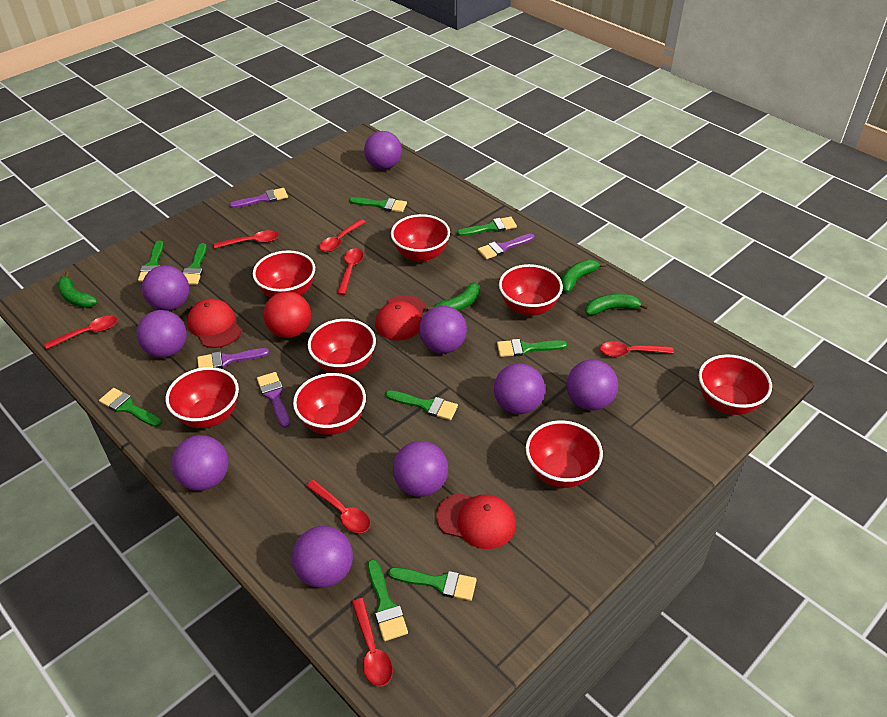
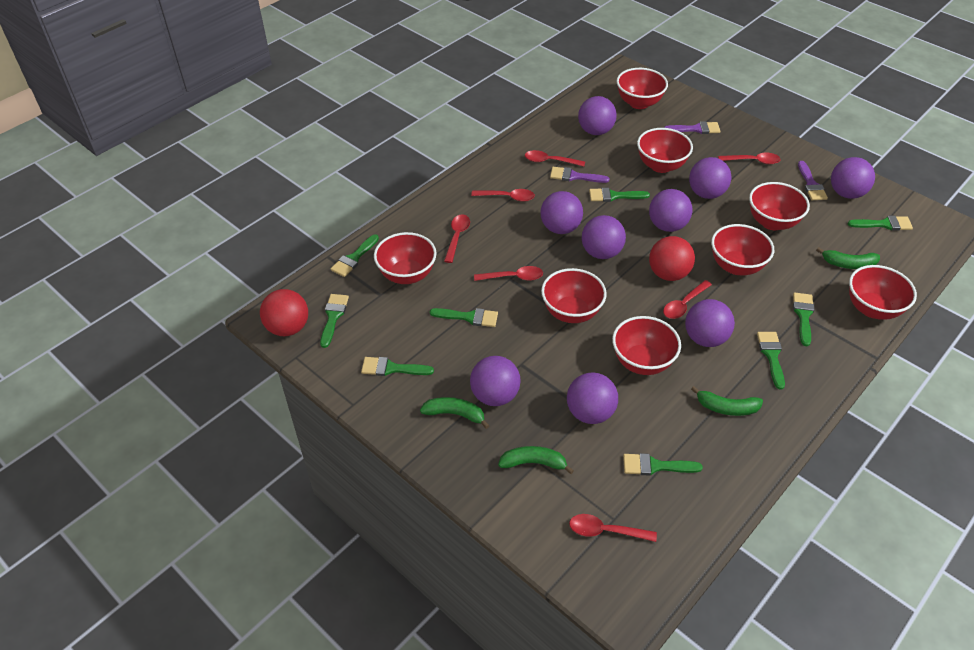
purple brush: [197,348,269,369] [229,188,288,208] [257,372,290,428] [478,234,535,259] = 4 -> [550,167,610,183] [664,121,720,134] [798,161,828,200] = 3
red ball: [263,291,311,338] = 1 -> [260,289,308,336] [649,236,695,281] = 2
red cap: [187,298,241,348] [375,295,426,341] [436,493,516,549] = 3 -> none = 0

